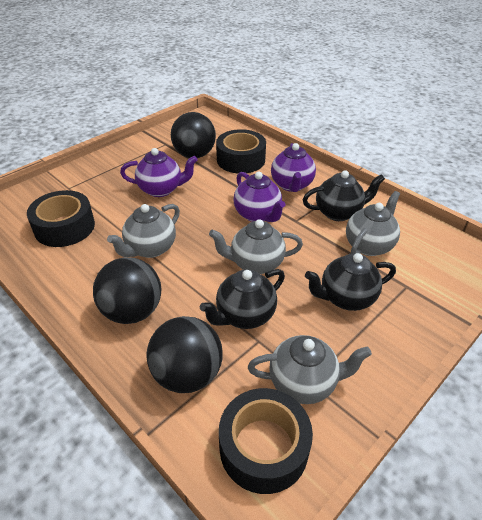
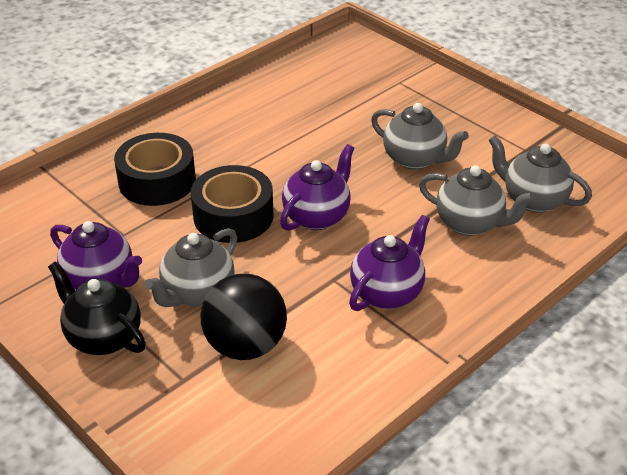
black ball: [93,257,161,324] [147,316,223,393] [171,112,216,158] = 3 -> [200,274,287,360] = 1
black tape: [27,190,95,247] [216,129,266,173] [219,388,313,494] = 3 -> [114,133,196,206] [191,165,274,243] = 2
black teapot: [200,269,285,329] [303,170,385,221] [305,253,396,311] = 3 -> [48,261,146,355] = 1

